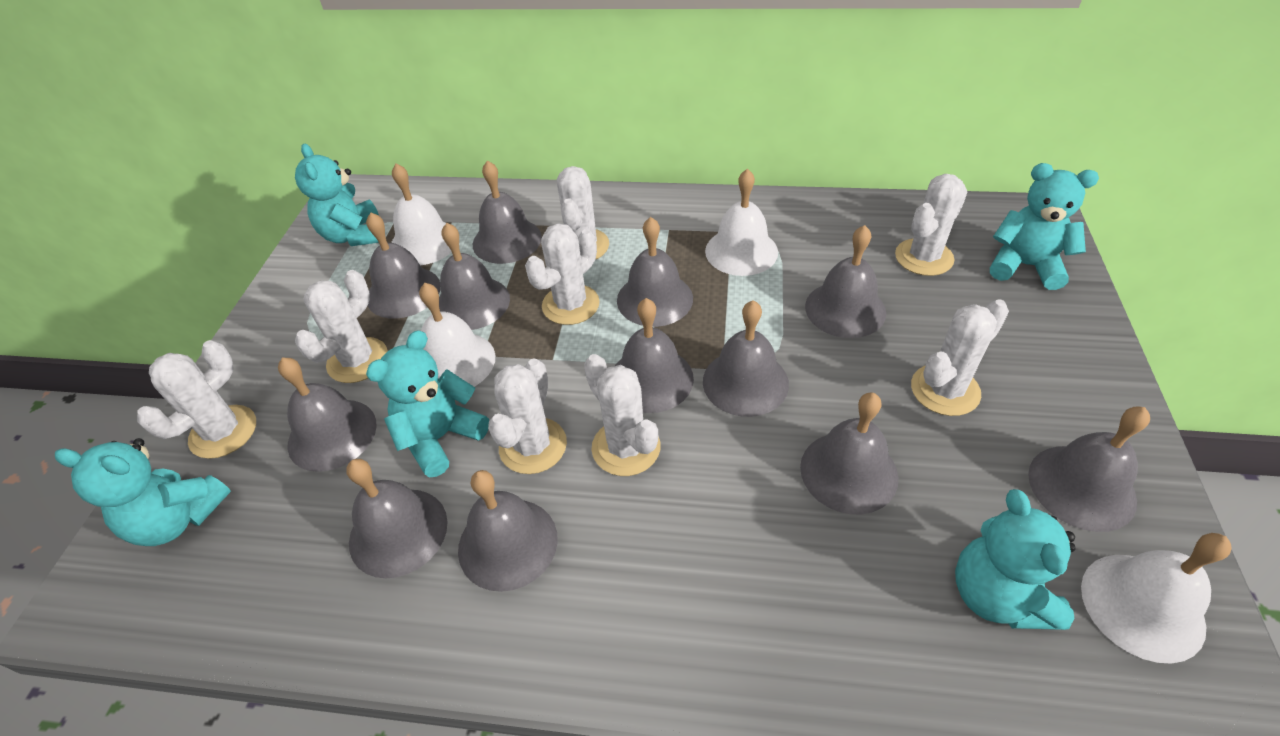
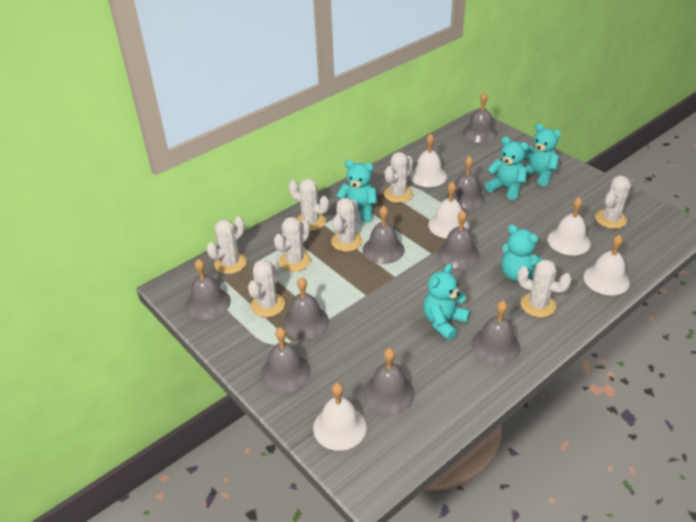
grey bell: [278,357,377,472] [346,459,448,578] [366,212,441,319] [439,223,510,330] [458,470,558,592] [473,160,542,264] [614,298,694,413] [617,217,693,327] [703,300,789,417] [800,392,898,514] [805,225,886,338] [1028,407,1150,532] = 12 -> [186,259,231,320] [261,327,311,392] [283,277,329,339] [363,206,405,264] [363,348,415,414] [437,210,480,269] [446,156,485,211] [463,92,498,143] [471,301,520,365] = 9
white bell: [391,164,452,265] [419,283,495,387] [705,169,778,276] [1081,533,1232,664] = 4 -> [313,383,367,451] [410,134,447,187] [428,182,469,238] [548,197,591,255] [584,234,630,295] = 5

